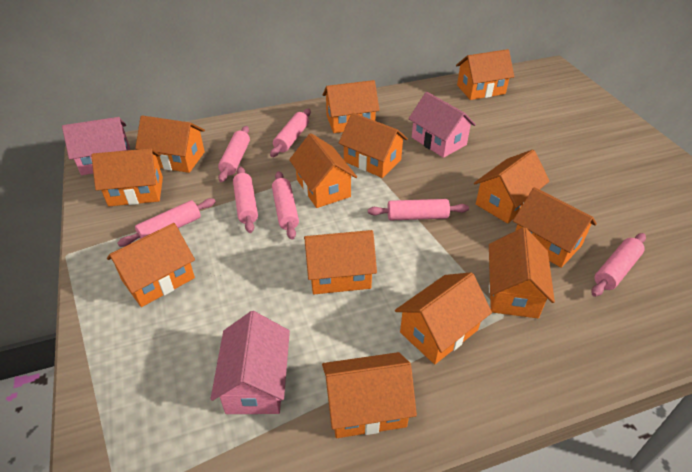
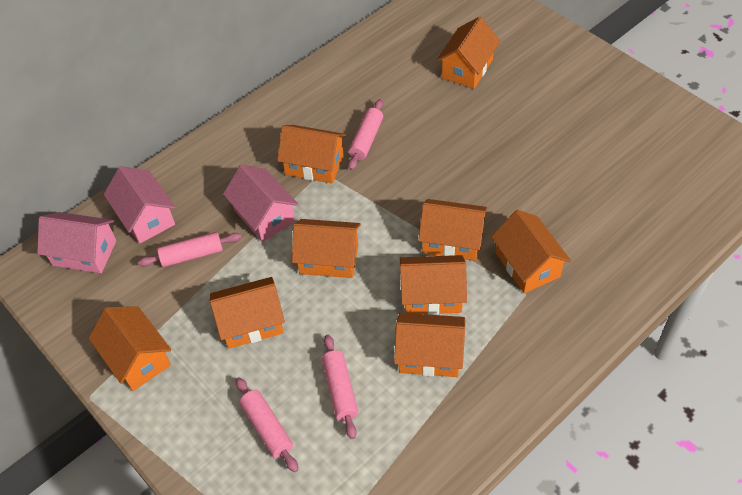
orange house: [91,148,163,206] [107,223,195,307] [135,115,205,173] [289,133,357,208] [304,230,377,294] [322,352,417,438] [323,80,380,133] [339,113,408,178] [395,272,492,364] [456,49,514,100] [474,150,549,224] [489,227,555,318] [513,187,597,268] = 13 -> [89,306,171,391] [210,277,285,349] [277,125,346,183] [292,219,361,278] [394,313,465,377] [400,255,467,315] [418,199,487,261] [437,17,500,89] [491,210,571,293] = 9
pink rolling pin: [117,198,216,247] [218,126,250,182] [233,167,258,233] [270,109,311,157] [272,171,299,240] [368,199,469,221] [592,233,646,297] = 7 -> [138,232,242,267] [236,377,298,473] [322,335,358,439] [348,99,383,170] = 4

